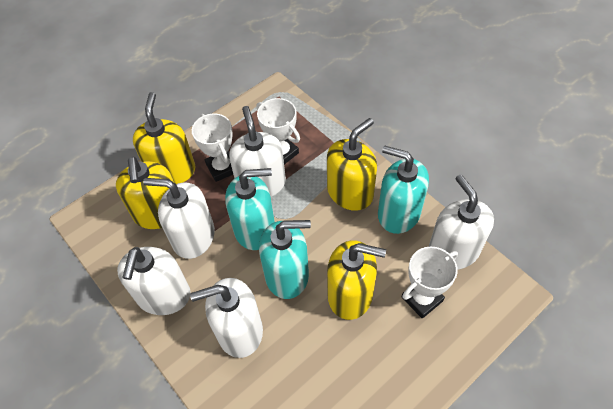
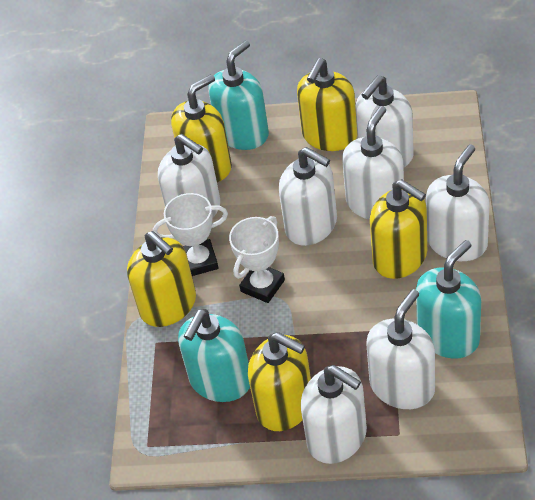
white soap dispenser: [117,247,191,315] [143,178,215,259] [190,278,263,358] [229,106,286,197] [429,175,494,270] = 5 -> [158,134,220,217] [279,147,337,246] [301,365,367,464] [342,106,404,220] [355,75,414,168] [366,289,435,409] [426,145,489,261] = 7
white trophy: [192,113,233,182] [257,98,300,165] [402,247,458,319] = 3 -> [153,193,228,276] [229,216,285,303] = 2
yellow soap dispenser: [116,157,174,229] [133,92,196,184] [327,118,377,211] [327,240,386,320] = 4 -> [127,231,196,327] [171,74,232,182] [248,332,311,431] [297,58,357,151] [370,179,427,279] = 5

